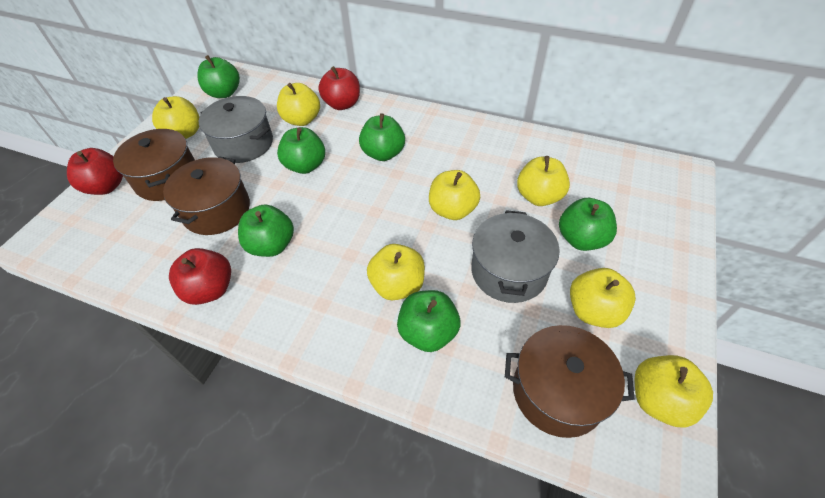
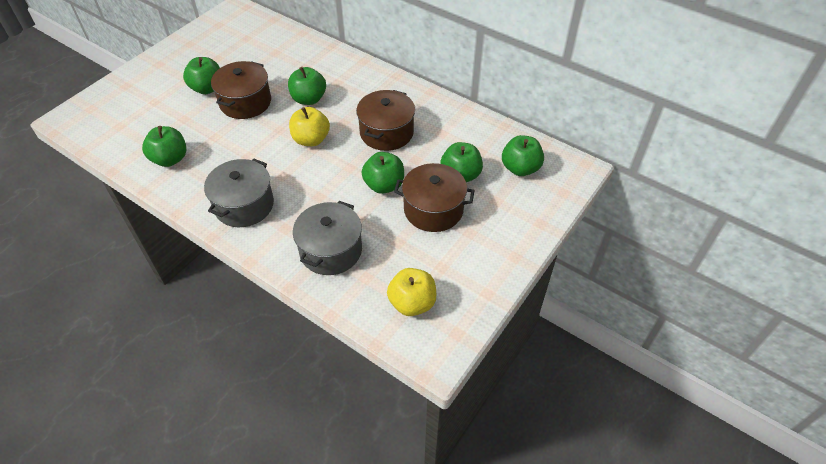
red apple: [67,148,123,195] [169,248,231,305] [318,66,360,110] = 3 -> none = 0
yellow apple: [152,96,199,139] [277,83,320,126] [367,244,425,300] [429,170,480,220] [517,156,570,206] [570,268,636,328] [635,355,713,428] = 7 -> [289,107,330,146] [387,268,436,316] = 2

